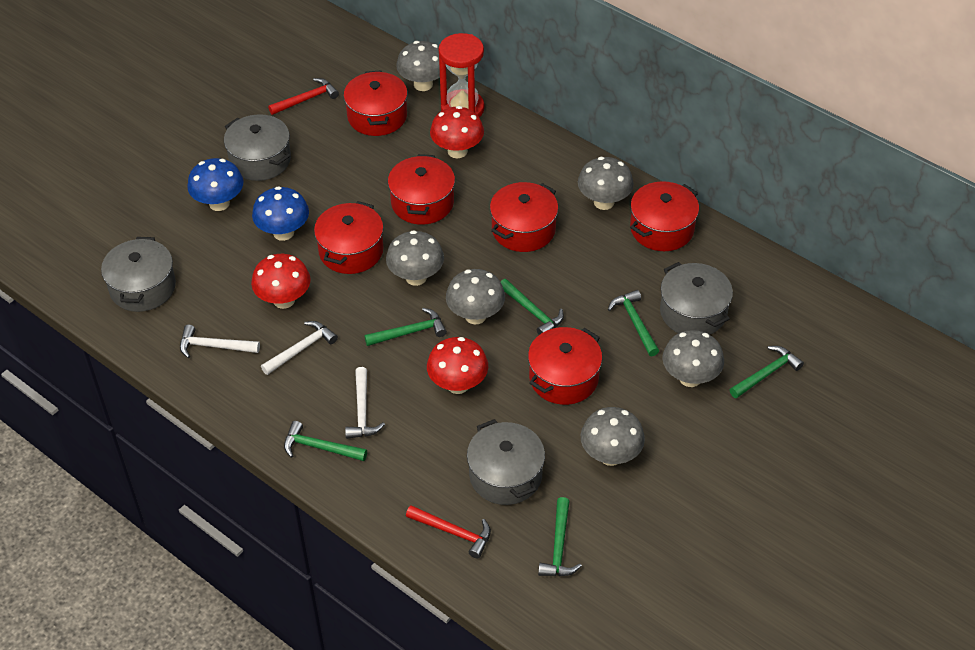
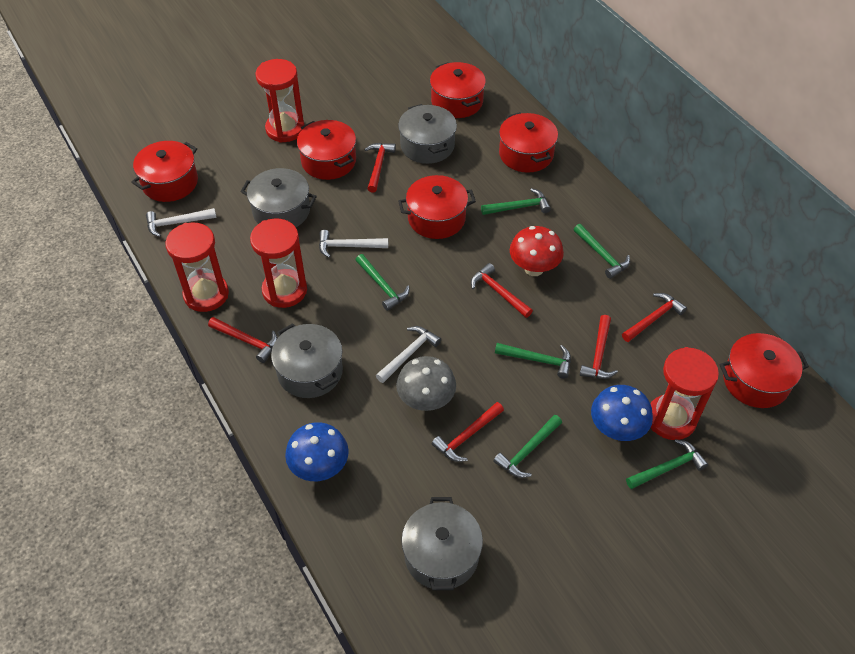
grey mushroom: [386,230,444,286] [396,41,447,91] [446,269,505,324] [578,157,634,210] [581,407,645,466] [662,330,724,387] = 6 -> [396,356,456,411] = 1
red hammer: [268,78,339,115] [406,505,491,559] = 2 -> [208,317,278,363] [364,143,396,193] [432,402,504,462] [471,263,533,318] [580,315,618,379] [622,293,687,342] = 6
red hourglass: [439,33,484,118] = 1 -> [165,222,229,312] [250,218,307,308] [255,59,304,143] [650,347,719,440] = 4
red mushroom: [251,254,311,309] [427,337,488,394] [430,106,484,158] = 3 -> [510,226,564,276] = 1

